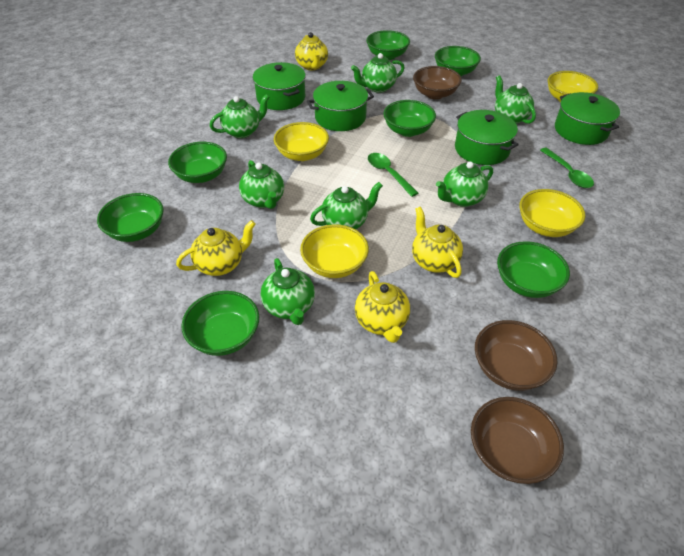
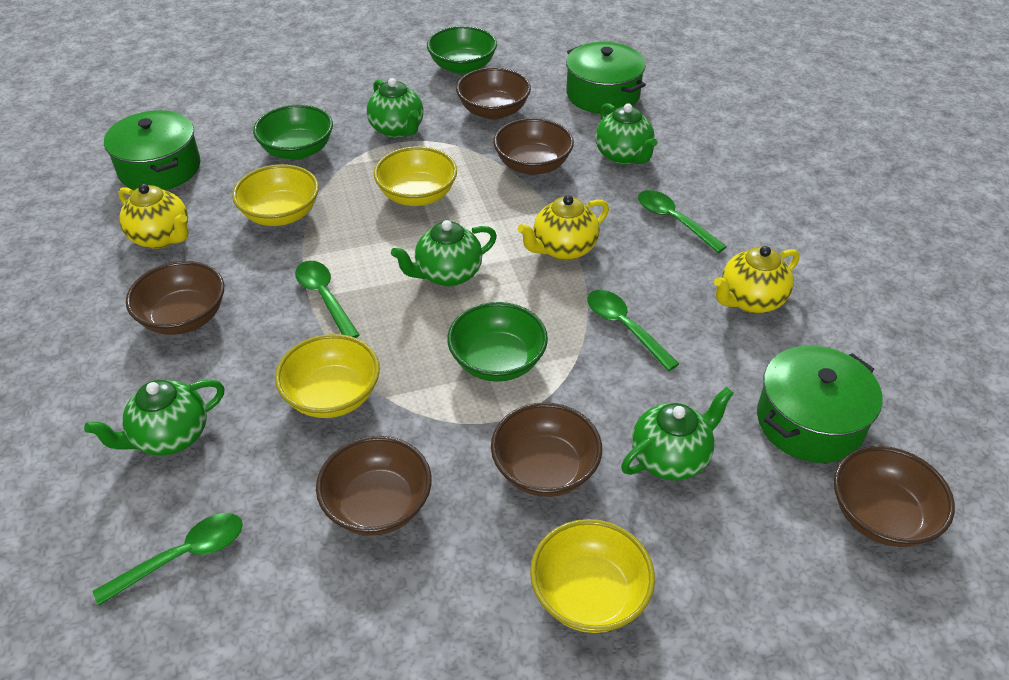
brown bowl: [413,66,462,99] [471,397,564,484] [475,320,558,391] = 3 -> [126,261,224,335] [316,436,432,536] [456,68,531,120] [491,402,602,497] [493,118,574,175] [834,446,955,547] = 6
green bowl: [97,193,164,242] [168,142,227,183] [181,291,259,356] [366,30,410,60] [383,100,436,137] [435,46,481,76] [497,241,570,298] = 7 -> [253,105,333,160] [427,26,497,74] [447,302,548,382] = 3
green pot: [253,62,306,110] [307,81,374,131] [455,110,519,165] [555,92,620,145] = 4 -> [104,110,200,190] [566,42,646,114] [757,345,883,463] = 3
green spoon: [368,153,418,197] [540,148,594,188] = 2 -> [93,513,243,606] [295,261,359,338] [587,290,679,371] [638,190,727,253] = 4
green teapot: [210,94,270,138] [239,160,284,209] [261,258,315,325] [310,182,383,229] [351,53,405,93] [436,162,493,207] [495,75,536,124] = 7 -> [84,379,225,456] [366,78,424,138] [391,220,497,287] [595,103,657,165] [621,387,734,481] = 5
yellow teapot: [176,220,256,276] [295,32,328,70] [355,271,410,343] [412,207,463,278] = 4 -> [118,184,189,249] [518,195,609,260] [714,246,800,313] = 3

